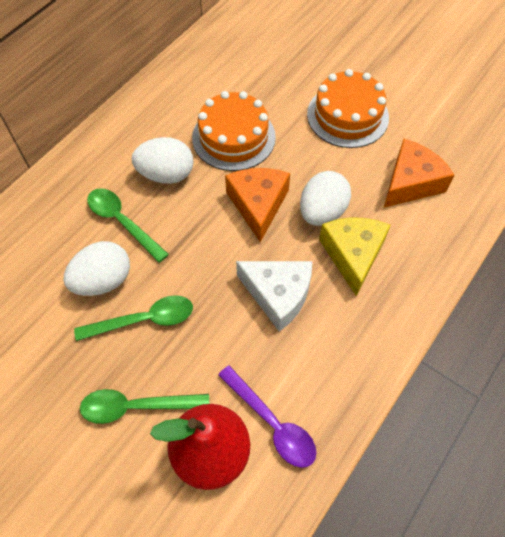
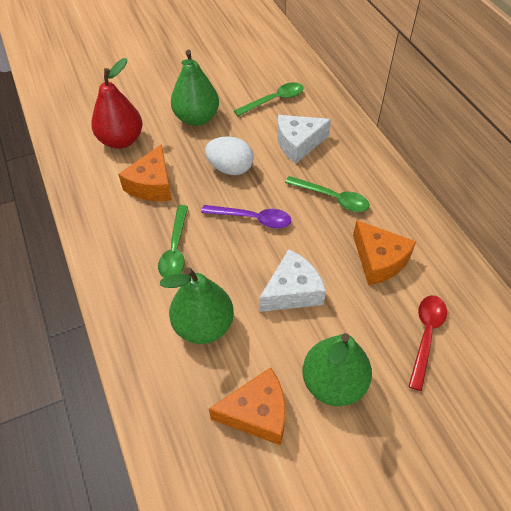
green pear: none = 0 -> [160,267,234,344] [171,50,219,126] [302,333,372,406] = 3
orange cake: [192,91,276,171] [307,69,389,148] = 2 -> none = 0
orange cheese: [225,168,290,242] [384,139,455,208] = 2 -> [118,144,172,201] [209,367,285,445] [353,220,416,285] = 3
red spoon: none = 0 -> [408,295,447,391] = 1
white cheese: [236,261,312,332] = 1 -> [259,249,326,312] [277,115,331,164] = 2
white egg: [64,241,130,296] [132,137,194,184] [300,171,351,226] = 3 -> [205,136,254,175] = 1
yellow cheese: [319,218,391,296] = 1 -> none = 0

